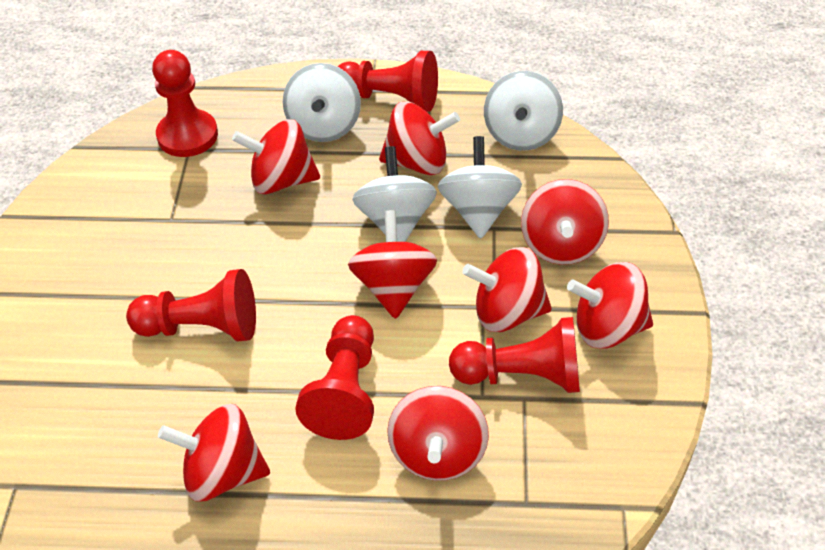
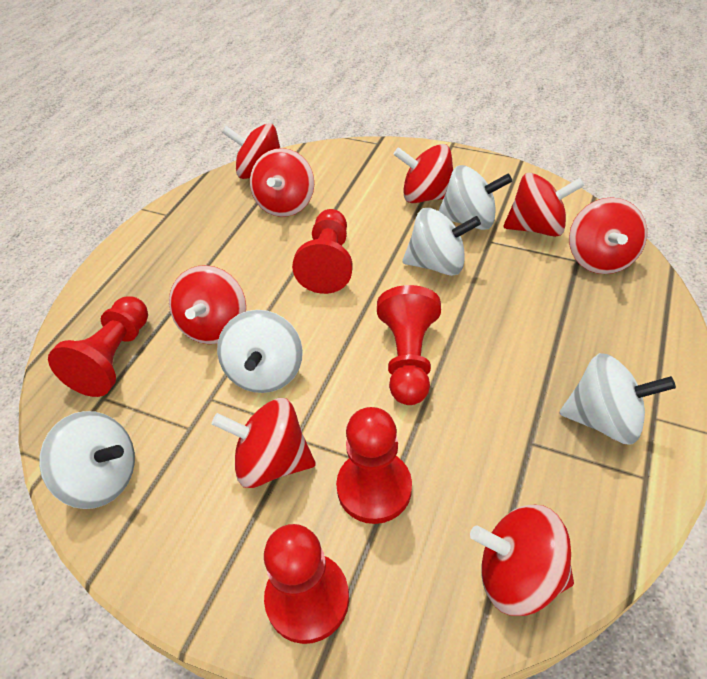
white spinning top: [283,63,361,142] [352,146,437,242] [438,136,522,239] [484,71,563,151] = 4 -> [39,411,135,509] [217,310,303,393] [402,208,481,276] [439,165,512,230] [559,353,676,445] = 5

